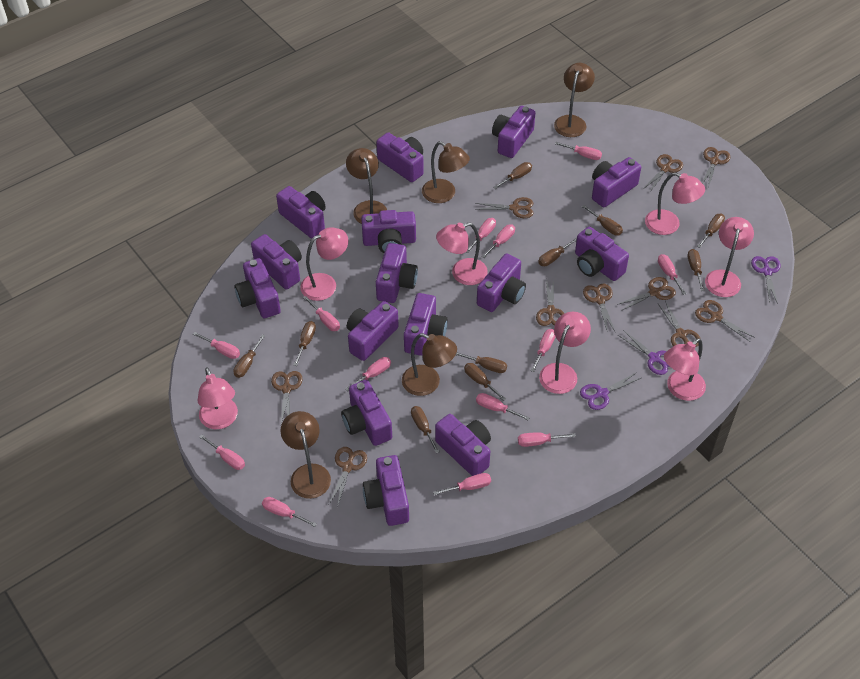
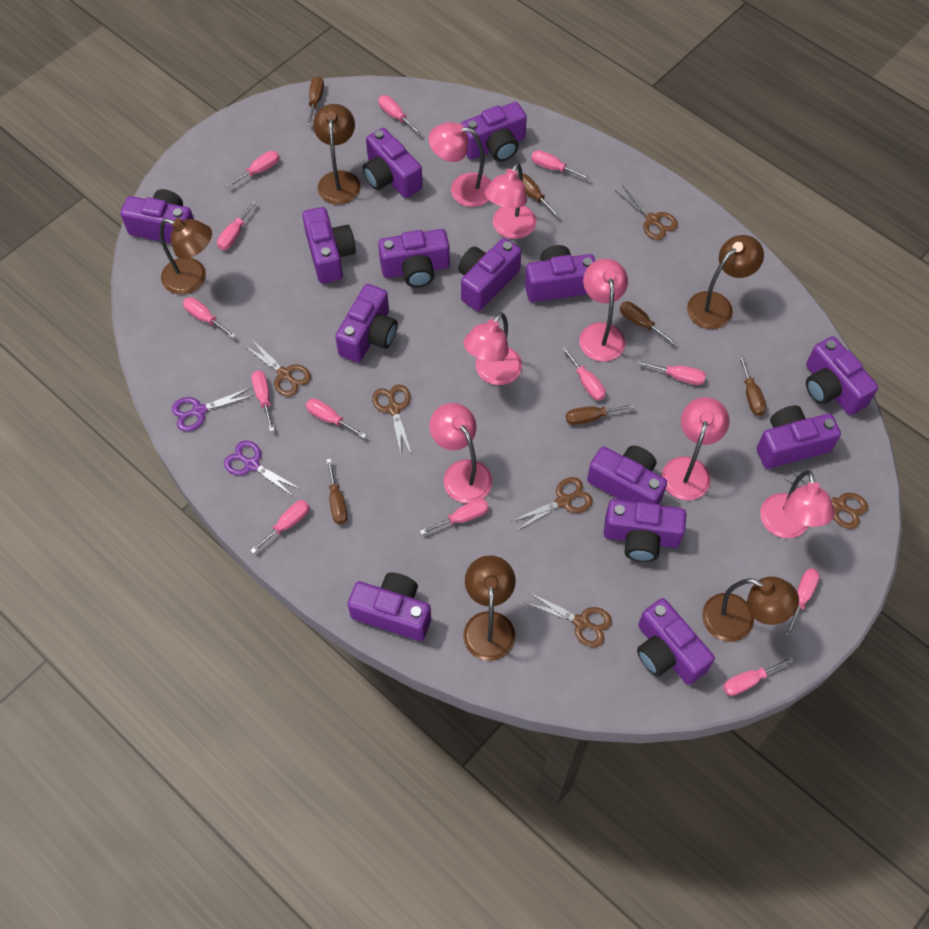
brown scissors: [271,371,303,424] [329,447,367,507] [475,197,533,218] [536,279,564,326] [583,284,615,333] [617,277,676,311] [643,154,683,193] [658,301,701,347] [695,300,755,342] [702,147,730,188] = 10 -> [243,339,311,397] [372,384,412,455] [511,477,593,530] [524,592,612,647] [616,185,678,240] [785,471,868,529] = 6
brown screwdriver: [233,334,265,378] [293,321,316,366] [411,406,440,453] [456,352,507,373] [464,363,506,401] [493,162,532,189] [538,237,577,266] [582,205,623,236] [688,249,705,291] [697,214,725,248] = 10 -> [307,76,324,125] [326,458,348,524] [517,174,560,218] [566,404,635,425] [620,301,676,345] [738,354,767,416] = 6
purple camera: [234,258,281,318] [251,234,302,290] [276,186,326,238] [341,380,392,446] [347,301,399,361] [361,210,416,253] [363,455,409,526] [376,132,424,182] [376,243,418,303] [404,293,448,355] [435,414,491,476] [477,254,526,312] [492,106,535,158] [575,227,629,281] [592,157,641,207] = 15 -> [120,189,194,243] [302,207,356,284] [335,284,398,363] [348,572,431,641] [363,128,423,198] [378,229,450,288] [458,238,521,311] [461,102,527,162] [525,245,595,302] [587,446,667,504] [604,499,686,562] [637,598,715,685] [757,405,841,469] [806,336,878,415] = 14
purple scissors: [580,372,641,410] [618,330,670,375] [751,256,781,304] = 3 -> [172,388,254,431] [224,441,300,497] = 2

